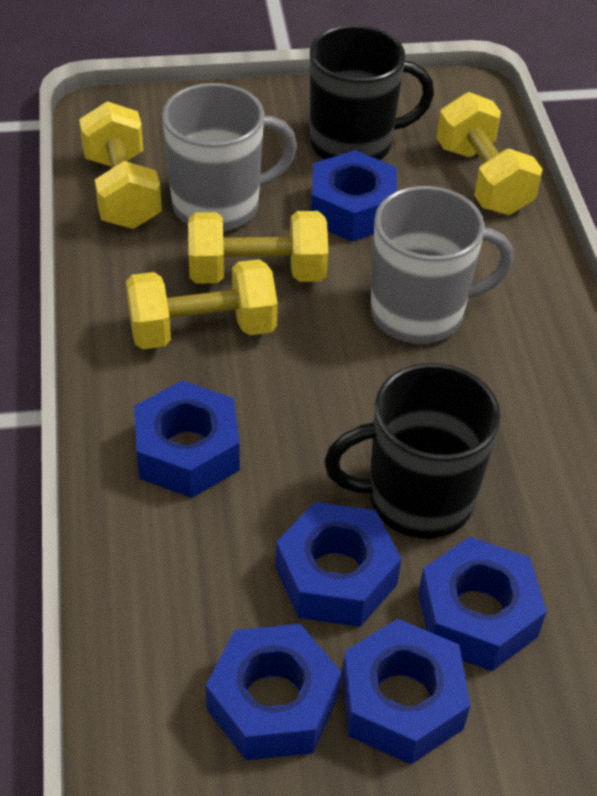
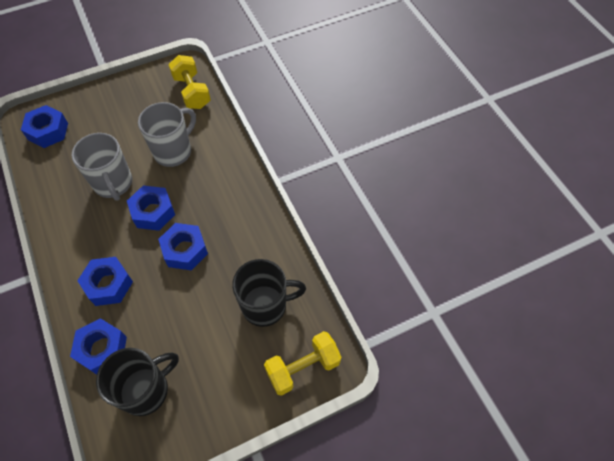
blue nut: [134,381,240,498] [206,624,341,760] [276,502,402,627] [311,150,397,242] [342,619,471,764] [418,537,547,671] = 6 -> [21,105,68,148] [70,318,127,375] [77,257,133,306] [127,186,175,231] [158,223,208,270] = 5
yellow dumbbell: [79,101,162,229] [126,259,278,349] [188,211,328,284] [436,92,543,215] = 4 -> [168,55,211,109] [264,331,341,396] = 2

